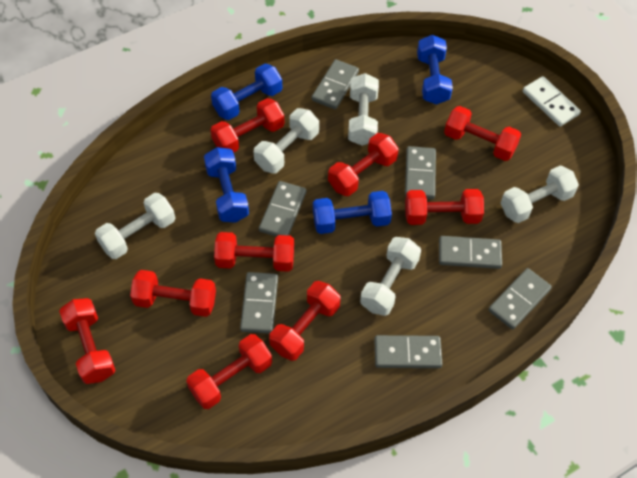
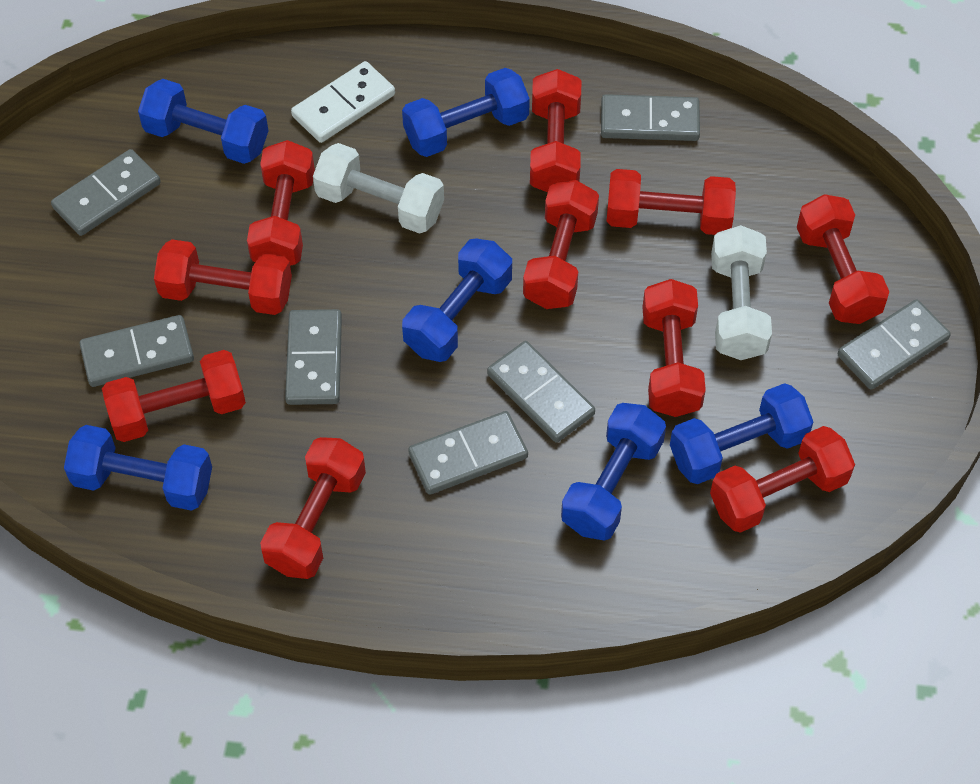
blue dumbbell: [204,147,249,223] [211,64,282,120] [313,191,392,234] [417,35,453,105] = 4 -> [64,425,212,511] [138,79,268,164] [402,68,530,157] [402,238,512,362] [561,403,666,541] [670,383,813,484] = 6
red dumbbell: [59,298,115,384] [130,270,216,317] [186,334,272,409] [210,98,285,153] [214,232,294,272] [269,281,341,361] [328,133,399,196] [405,189,484,225] [444,106,521,161] = 9 -> [102,350,246,442] [154,239,292,315] [247,140,315,266] [260,437,366,579] [523,180,599,309] [530,69,581,192] [606,169,736,235] [642,279,706,417] [710,426,855,533] [797,194,889,324] = 10
white dumbbell: [95,193,175,259] [254,108,319,174] [348,73,379,146] [360,237,421,316] [501,166,579,223] = 5 -> [313,143,444,234] [711,225,772,360] = 2

